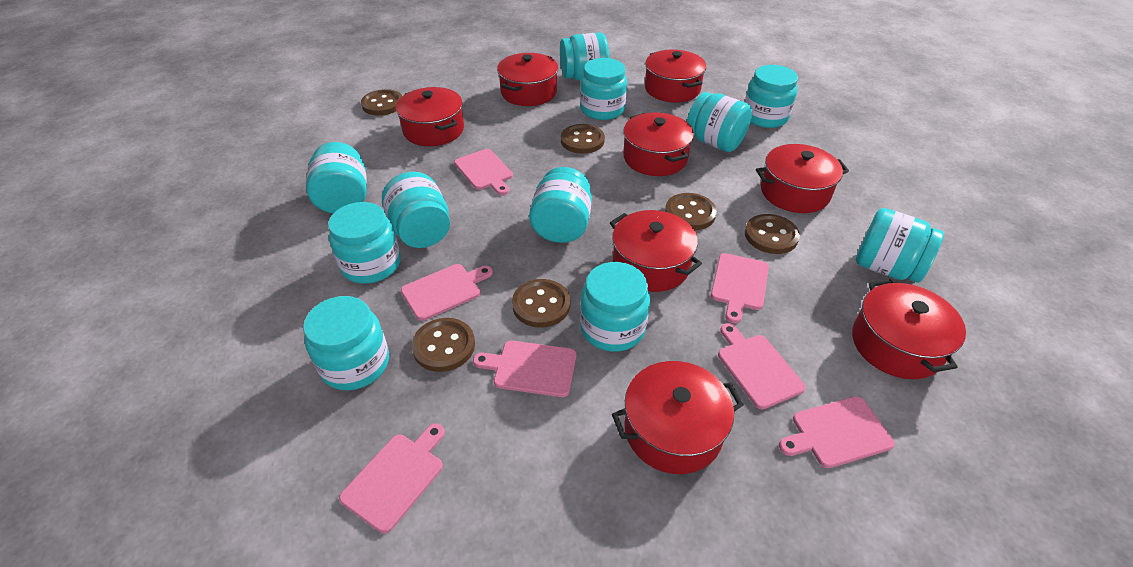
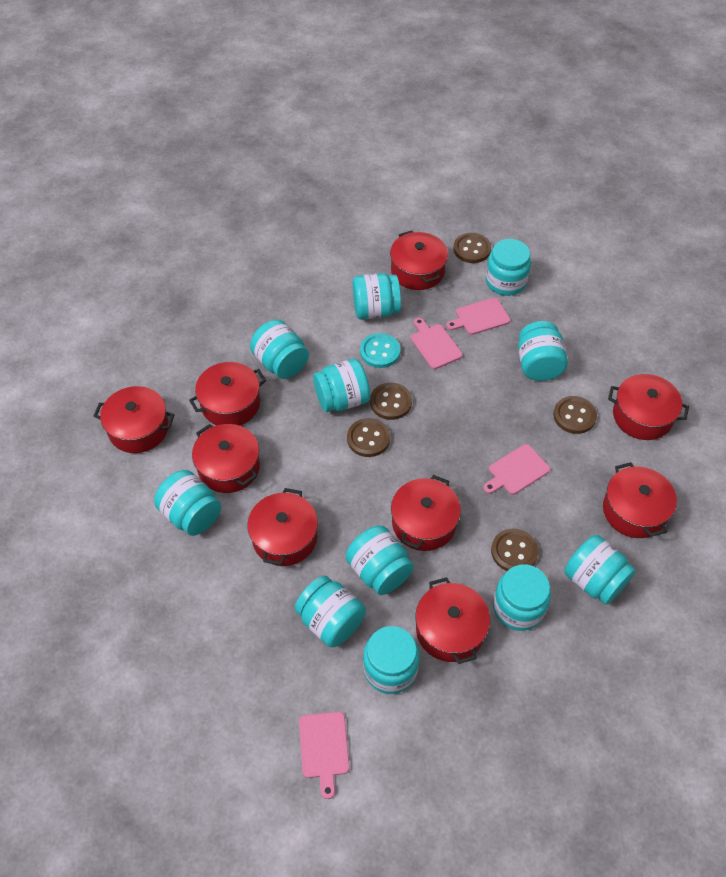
brown button: [361,89,402,116] [412,318,475,372] [512,279,570,328] [561,124,605,154] [665,193,717,230] [745,214,800,254] = 6 -> [347,418,390,457] [370,383,412,420] [453,233,491,263] [491,529,538,571] [553,396,597,434] = 5
pink cutting board: [339,424,445,533] [401,264,493,321] [454,149,513,195] [473,341,576,397] [711,253,769,323] [718,323,806,409] [779,396,895,468] = 7 -> [299,711,350,799] [411,318,463,369] [446,297,511,335] [483,444,550,495] = 4
red pot: [396,87,464,146] [497,53,558,106] [610,210,702,292] [612,361,744,474] [623,112,694,176] [645,49,706,102] [756,144,849,213] [852,279,966,379] = 8 -> [94,386,175,453] [189,362,266,426] [192,424,260,493] [247,488,318,566] [390,231,448,290] [391,475,461,551] [415,577,490,664] [603,462,677,538] [608,374,689,440] = 9
turquoise button: none = 0 -> [360,333,401,368] = 1

